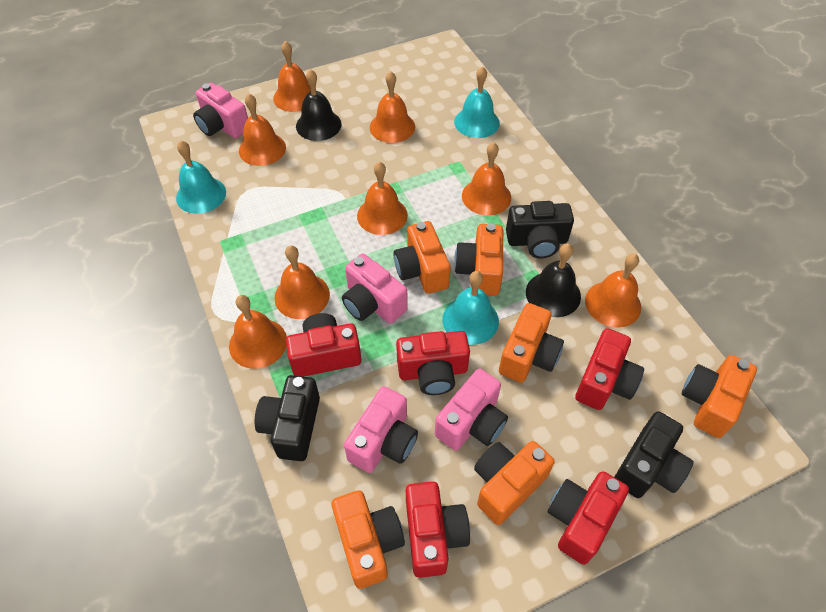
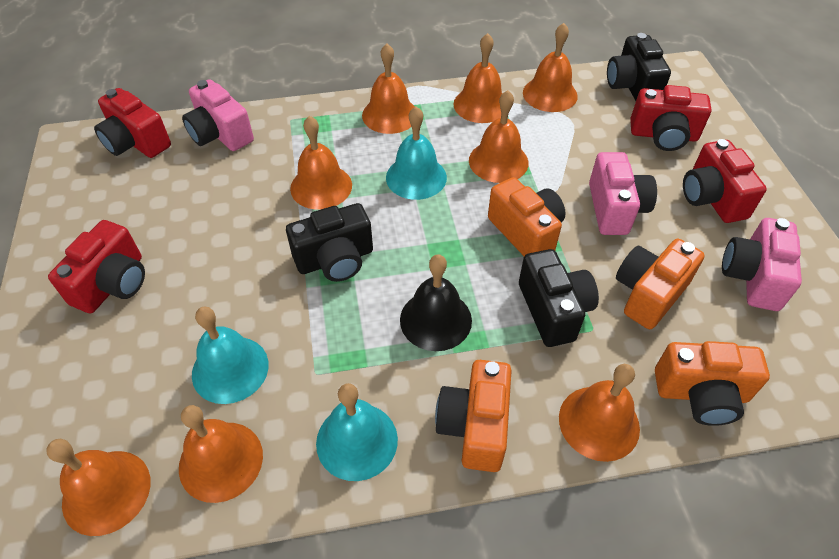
black bell: [296,69,342,141] [526,244,581,317] = 2 -> [400,254,472,351] = 1
orange camera: [332,490,405,589] [394,221,451,294] [454,223,503,296] [474,441,555,525] [499,303,564,383] [682,355,757,438] = 6 -> [435,360,512,472] [488,177,566,256] [616,239,705,329] [655,341,770,426] = 4
pink camera: [193,83,248,138] [342,254,408,323] [344,386,418,473] [435,369,508,451] = 4 -> [182,79,254,151] [589,152,657,235] [722,218,802,311] = 3
red camera: [286,313,361,377] [396,331,470,395] [406,481,470,578] [548,471,629,565] [575,328,644,410] = 5 -> [48,220,145,314] [94,88,171,158] [630,85,712,151] [683,139,767,223] = 4

